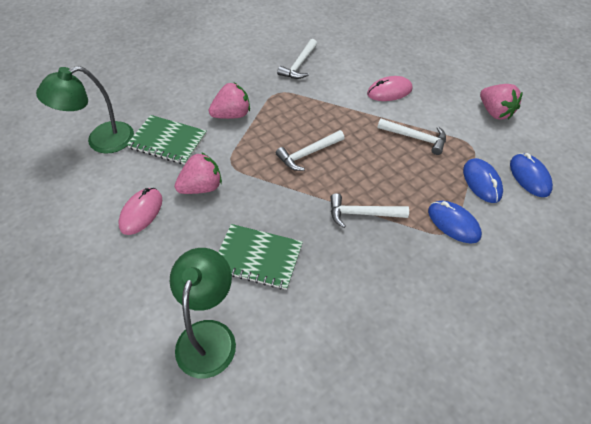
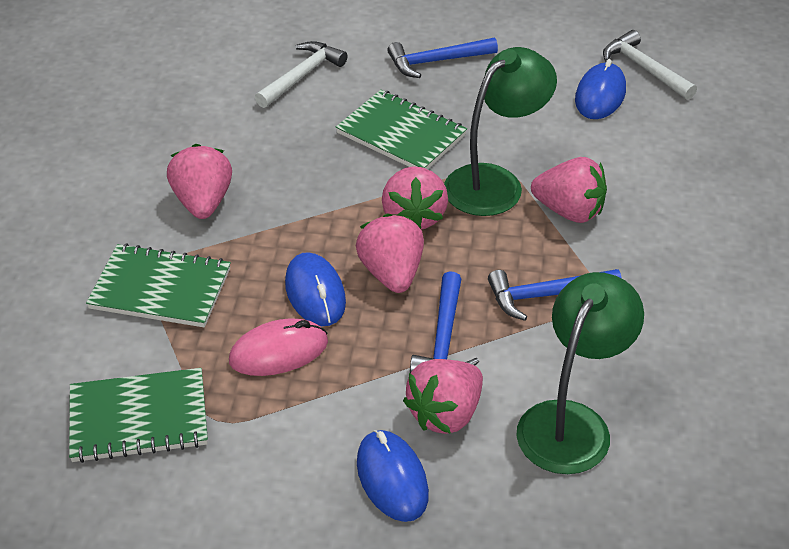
blue hammer: none = 0 -> [387,38,498,78] [410,271,479,373] [488,269,622,321] = 3
green notebook: [127,115,207,165] [218,224,303,290] = 2 -> [69,368,208,463] [86,243,231,327] [336,90,467,169] = 3
pink mouse: [119,188,162,235] [367,76,413,101] = 2 -> [229,318,328,376] = 1
pink strawberry: [175,152,222,194] [209,83,250,119] [480,84,523,120] = 3 -> [167,144,232,219] [356,213,424,293] [382,166,448,230] [403,359,483,434] [531,157,607,223] = 5
white hammer: [276,130,344,171] [277,39,317,79] [330,193,409,228] [377,119,446,155] = 4 -> [255,41,348,108] [603,30,697,100] = 2

